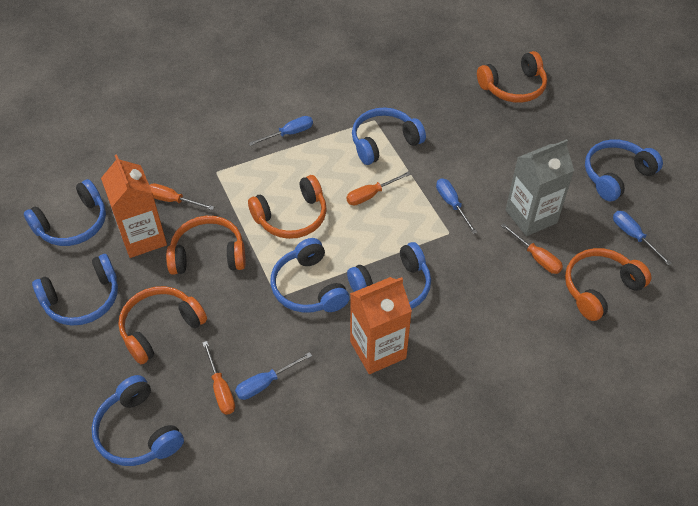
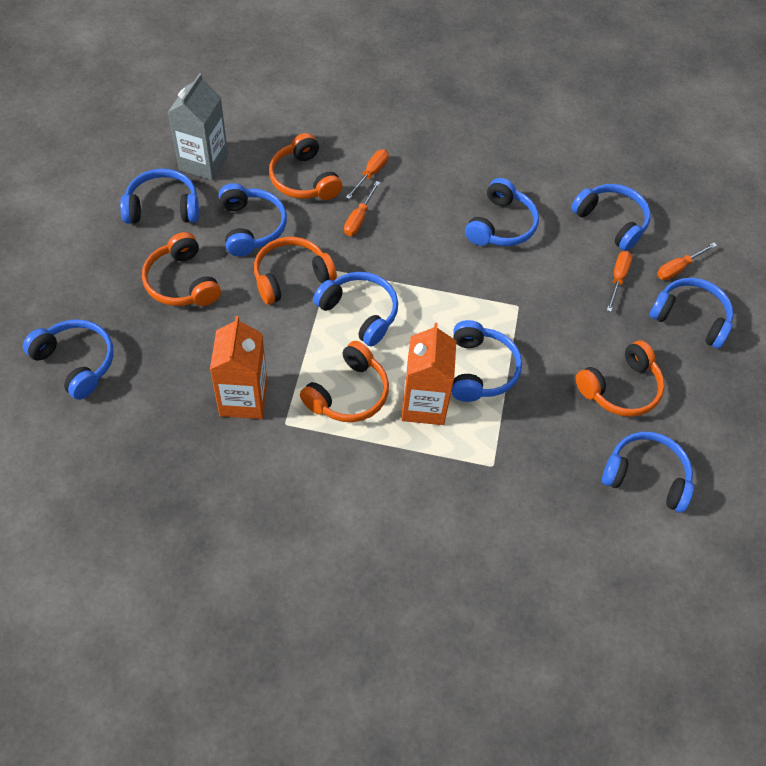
blue headphones: [24,179,106,246] [32,254,118,325] [92,375,184,466] [270,238,350,313] [347,242,431,309] [352,107,426,165] [585,139,663,201] = 7 -> [23,319,114,400] [120,168,199,223] [219,183,287,256] [313,272,398,347] [451,320,522,402] [465,178,539,246] [571,184,651,251] [602,432,694,513] [649,278,734,349] = 9
blue screwdriver: [235,352,312,400] [249,116,313,146] [436,178,477,234] [613,211,672,266] = 4 -> none = 0

